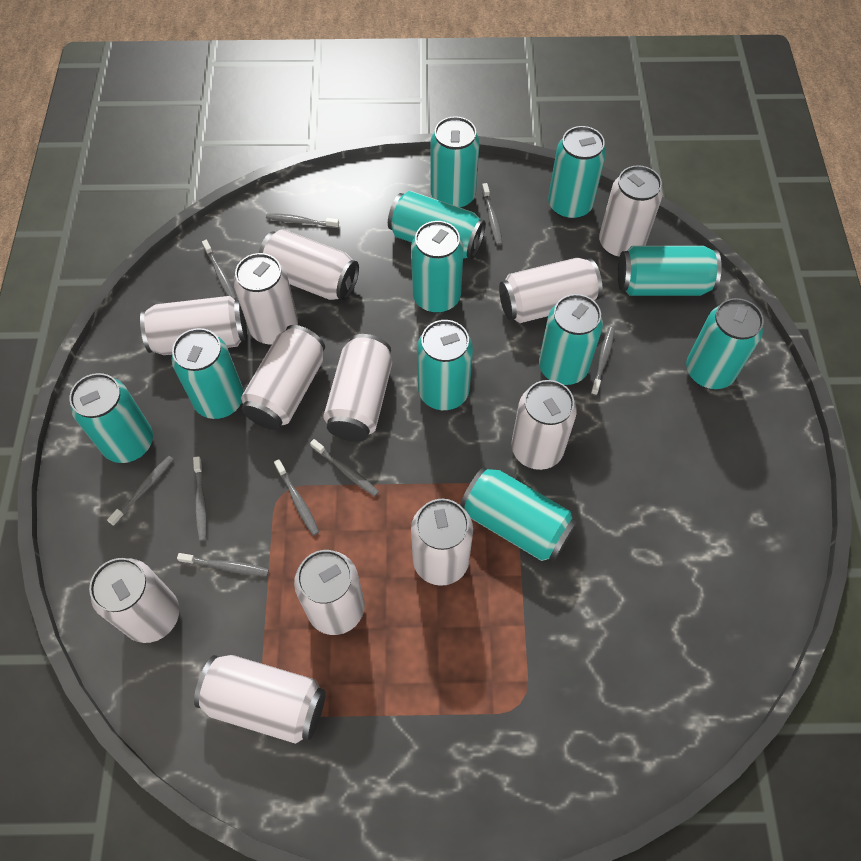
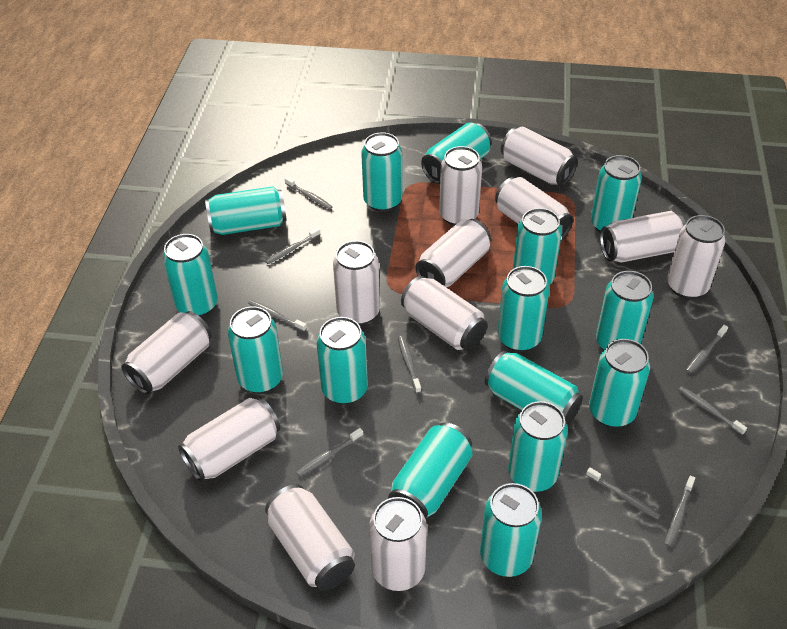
turquoise can: [69,373,153,463] [172,328,244,419] [388,191,486,259] [411,221,464,313] [417,320,473,410] [431,116,480,208] [460,467,577,561] [539,294,603,385] [548,126,606,220] [618,246,722,296] [686,298,764,389] = 11 -> [163,234,218,317] [205,186,286,235] [228,306,283,394] [317,317,368,405] [361,132,402,212] [388,423,473,519] [421,123,492,184] [480,483,542,577] [485,351,583,426] [497,266,549,352] [508,401,568,492] [513,208,562,286] [589,339,650,428] [591,155,642,232] [596,271,654,350] = 15

